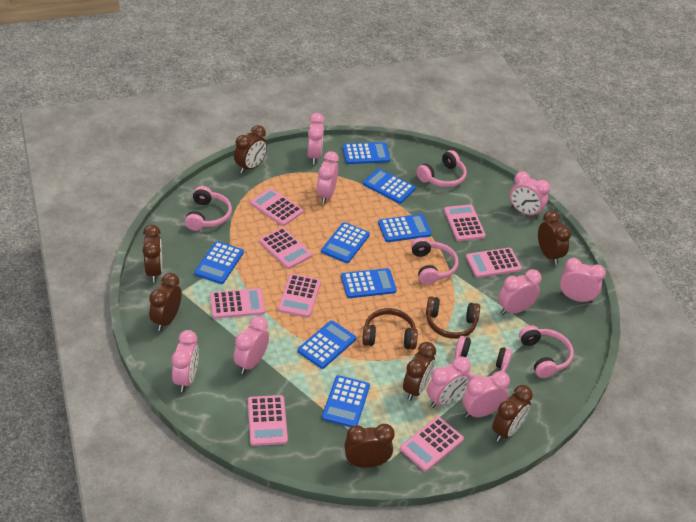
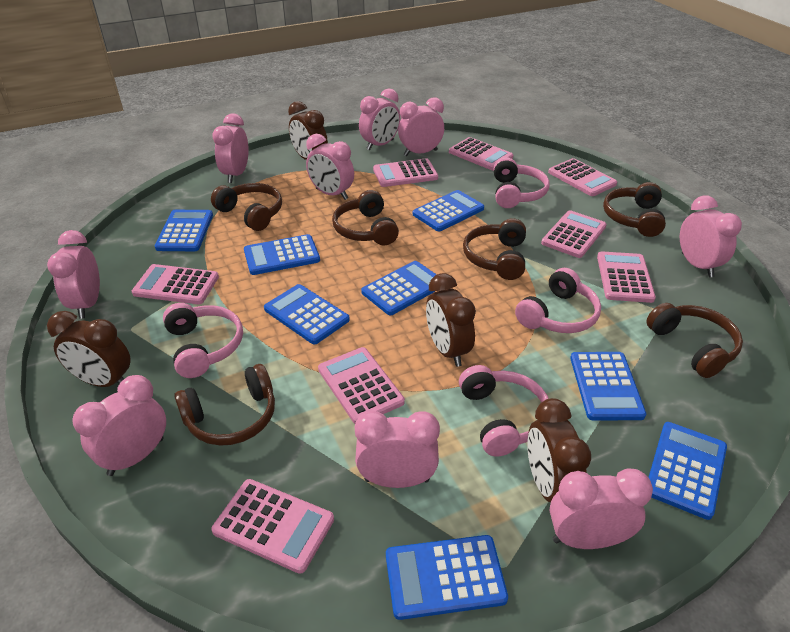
brown clock: [143,225,162,282] [149,273,182,331] [234,125,267,174] [345,424,395,468] [403,342,436,401] [492,385,533,442] [538,211,571,265] = 7 -> [47,311,131,387] [288,101,328,160] [426,273,476,367] [527,398,591,502] = 4
brown headphones: [362,308,418,350] [426,296,480,339] = 2 -> [174,364,275,446] [211,183,282,231] [332,190,399,245] [463,218,526,280] [603,182,666,237] [646,303,743,378] = 6
pink headphones: [185,186,232,231] [411,237,458,285] [417,150,467,187] [455,336,512,380] [519,325,573,378] = 5 -> [163,303,243,378] [459,365,549,457] [493,157,550,208] [515,268,601,333] = 4

